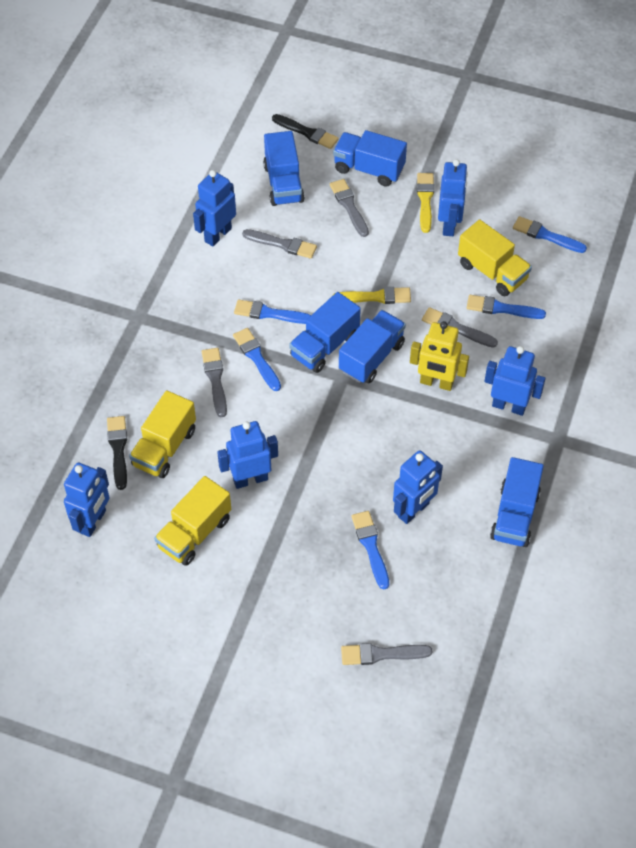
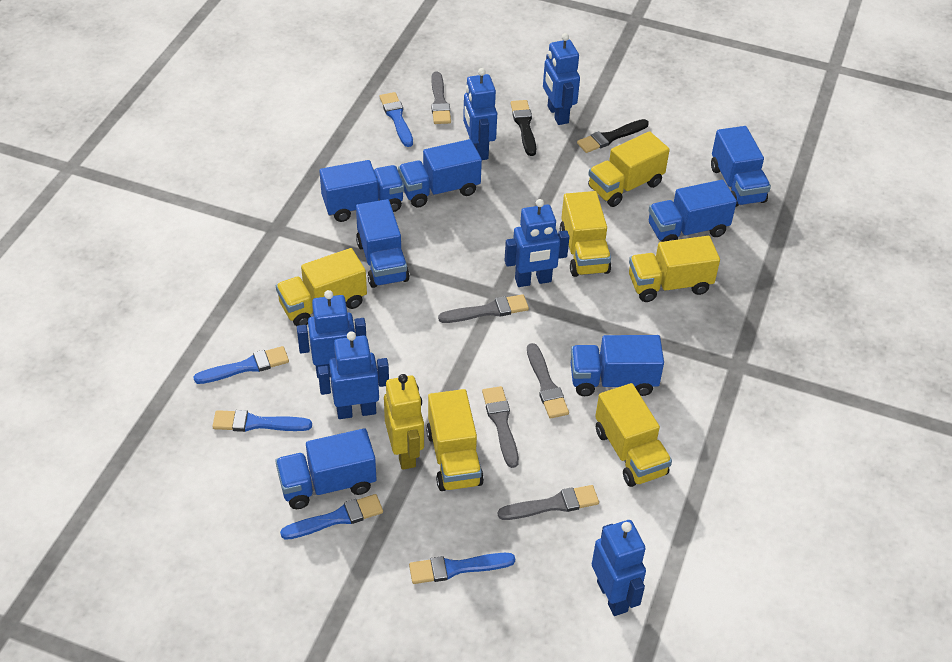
blue truck: [263,131,305,206] [289,292,361,373] [333,130,407,187] [339,310,406,383] [490,457,544,547] = 5 -> [275,428,376,509] [320,160,404,222] [356,199,410,288] [398,139,482,208] [571,335,664,396] [649,180,737,242] [711,126,771,207] = 7
yellow brush: [332,287,411,304] [417,173,434,233] = 2 -> none = 0
yellow truck: [129,391,196,478] [154,476,231,566] [458,220,532,296] = 3 -> [276,248,367,326] [426,389,484,491] [560,191,611,277] [588,131,670,207] [595,383,672,487] [629,236,720,302] = 6

